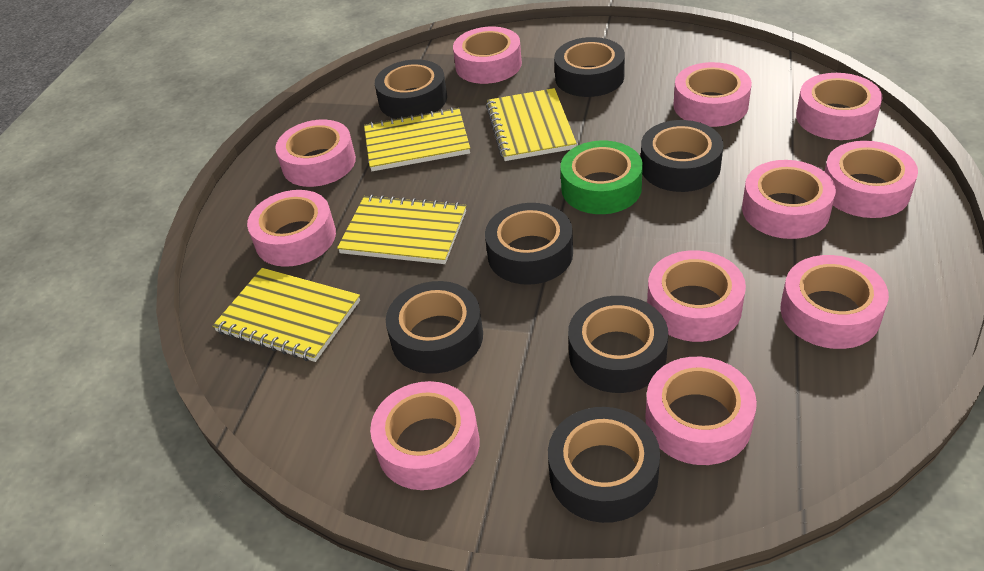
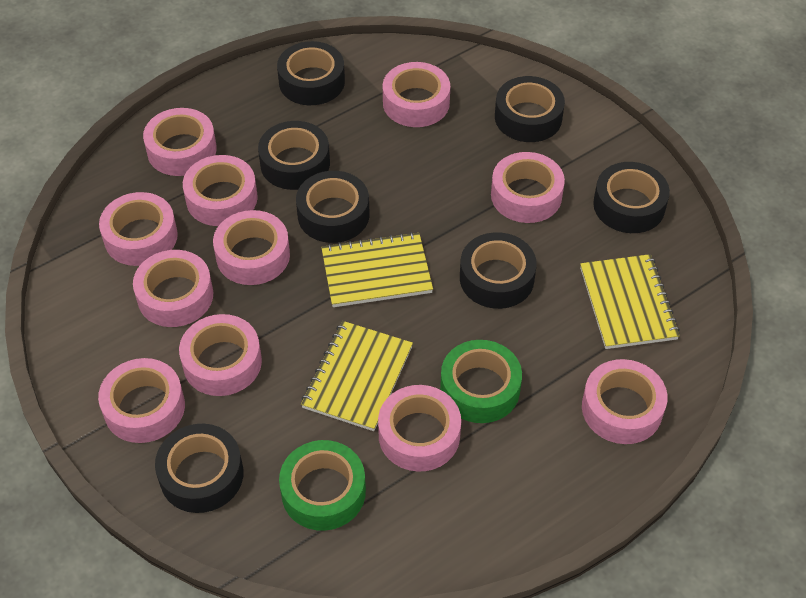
green tape: [560,141,643,214] = 1 -> [279,440,366,531] [440,340,522,423] = 2
yellow notebook: [213,268,360,362] [337,195,466,264] [364,107,470,171] [486,88,577,161] = 4 -> [301,321,413,431] [321,232,433,307] [580,254,680,349] = 3

